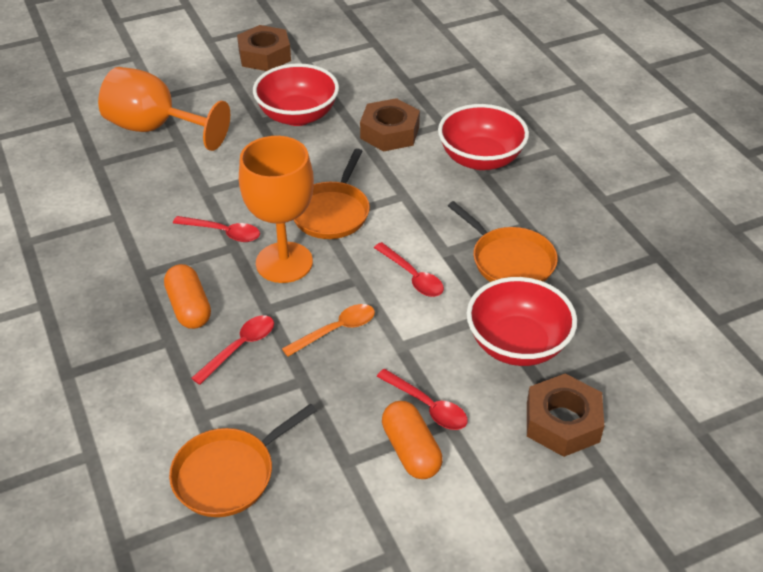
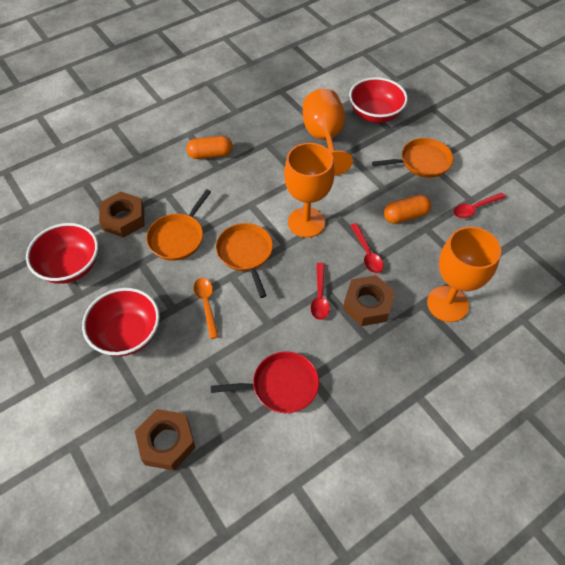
orange goblet: [98,67,230,151] [239,136,314,283] = 2 -> [284,143,335,238] [303,89,353,176] [427,227,501,322] = 3
red pan: none = 0 -> [211,351,319,413] = 1
red spoon: [173,216,260,242] [192,315,274,385] [374,242,444,297] [376,369,468,430] = 4 -> [310,263,330,320] [350,223,383,273] [453,193,506,218] = 3

